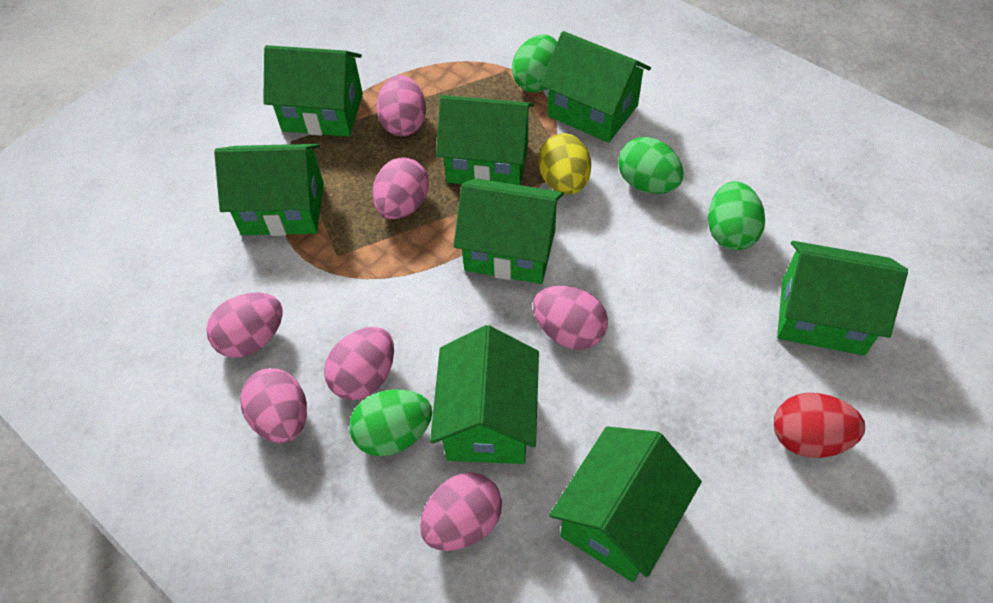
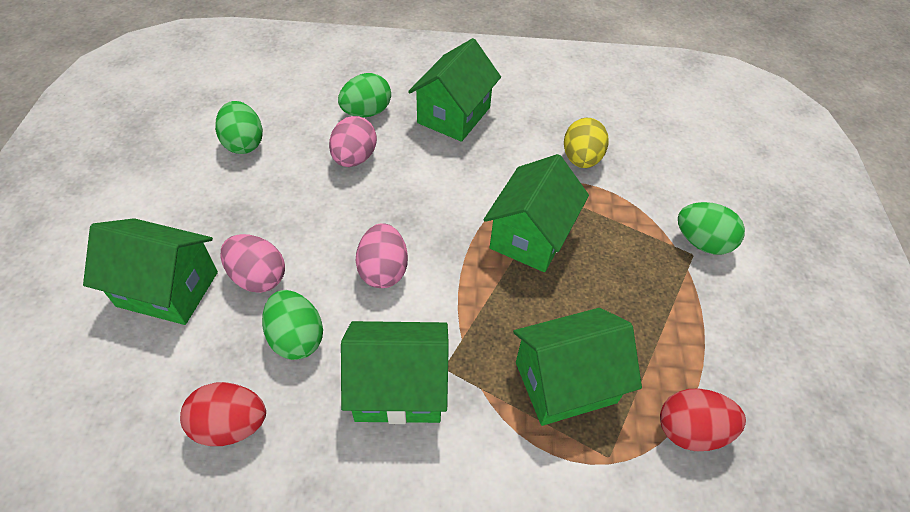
green house: [214,144,324,236] [263,45,363,137] [430,325,539,464] [436,95,534,185] [453,178,563,284] [540,31,651,143] [549,426,702,582] [777,241,908,356] = 8 -> [83,218,218,325] [341,321,449,424] [408,38,501,142] [484,154,589,272] [513,308,642,426] = 5
pink egg: [206,292,283,358] [240,368,307,443] [324,327,394,400] [372,157,429,219] [376,75,426,136] [420,472,502,551] [533,286,608,350] = 7 -> [221,234,285,293] [329,116,377,167] [356,223,408,288] = 3
red egg: [774,393,865,458] = 1 -> [180,382,266,446] [660,389,746,451] = 2

